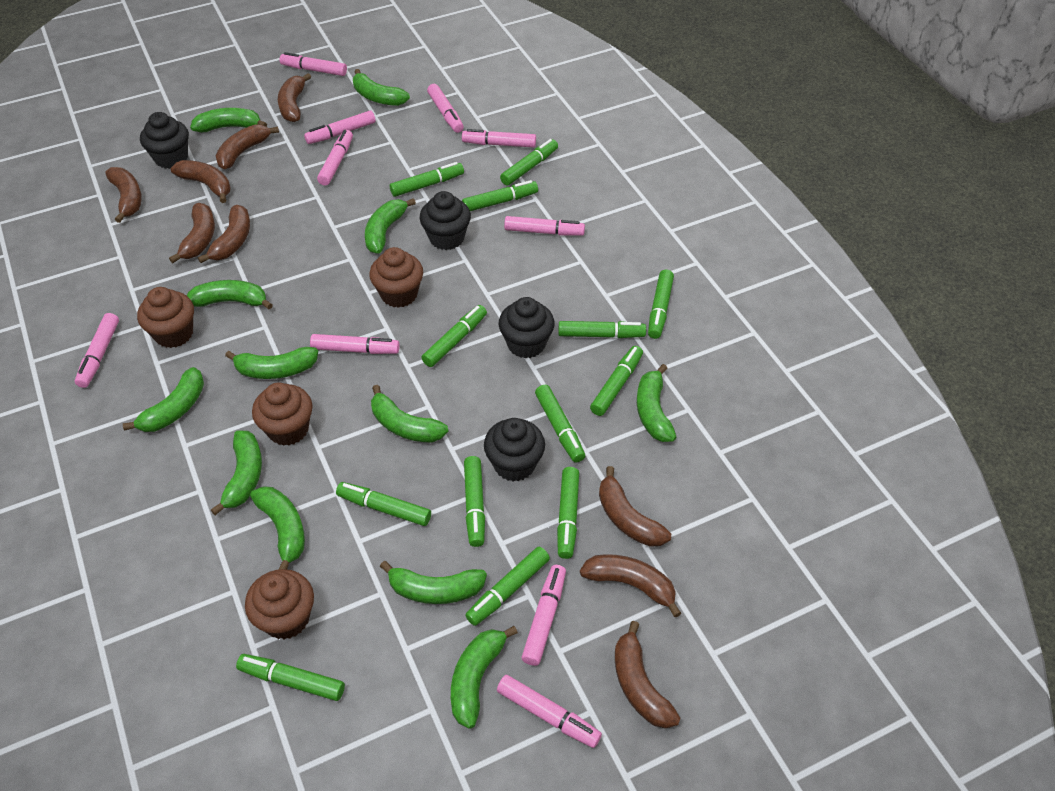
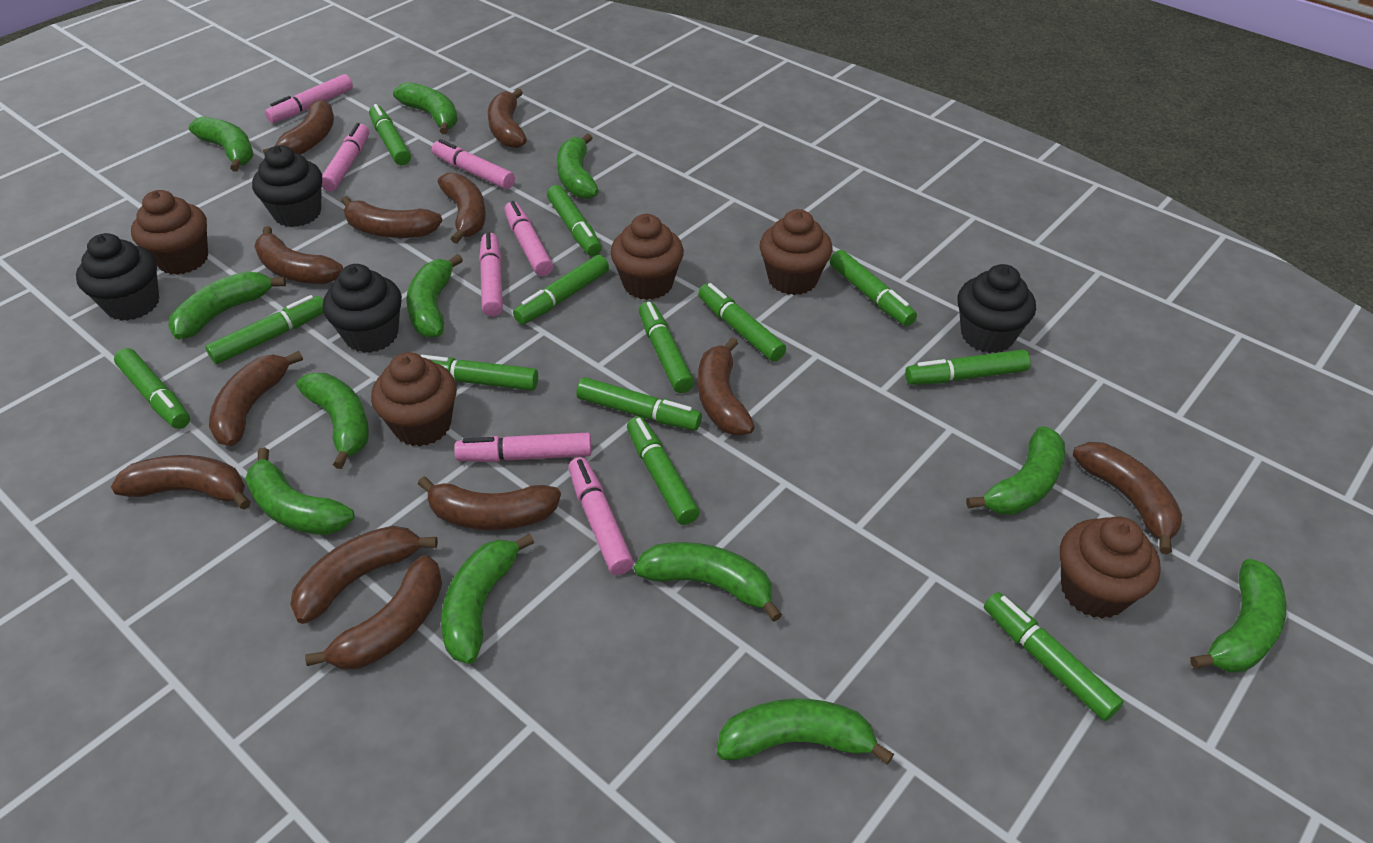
brown banana: [105,167,142,223] [169,203,215,263] [171,160,231,203] [198,205,250,263] [216,124,279,169] [278,73,311,122] [580,554,681,617] [599,466,671,547] [615,621,680,729] = 9 -> [111,455,251,510] [209,351,303,446] [254,226,343,284] [263,99,334,155] [290,526,438,624] [305,555,442,670] [341,196,443,238] [418,476,561,530] [438,173,486,244] [488,89,527,148] [698,338,755,435] [1073,442,1182,554] = 12
brown cupcake: [137,287,194,348] [245,569,314,640] [252,382,313,446] [369,247,423,308] = 4 -> [131,190,208,275] [371,352,457,446] [610,214,684,300] [759,209,833,295] [1060,516,1161,619] = 5
pink marker: [75,313,119,388] [280,52,347,76] [304,110,376,144] [310,334,400,354] [317,130,353,186] [427,84,464,133] [462,129,536,148] [497,675,602,748] [504,216,585,236] [521,565,566,666] = 10 -> [265,74,353,123] [322,123,369,191] [432,139,515,189] [454,433,592,462] [479,232,503,316] [504,201,553,276] [568,457,634,575] = 7

